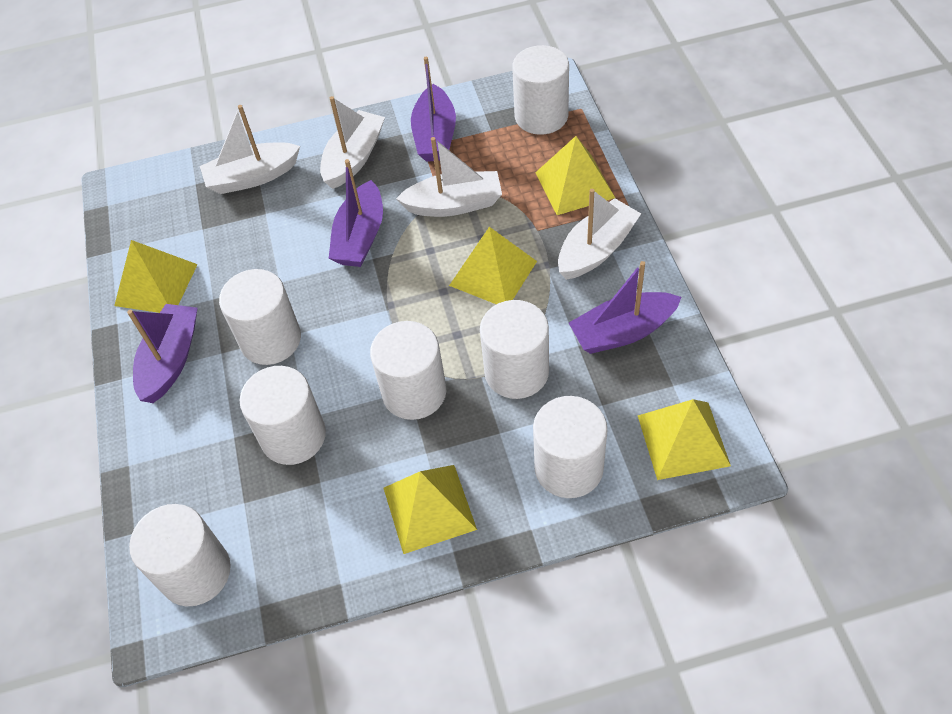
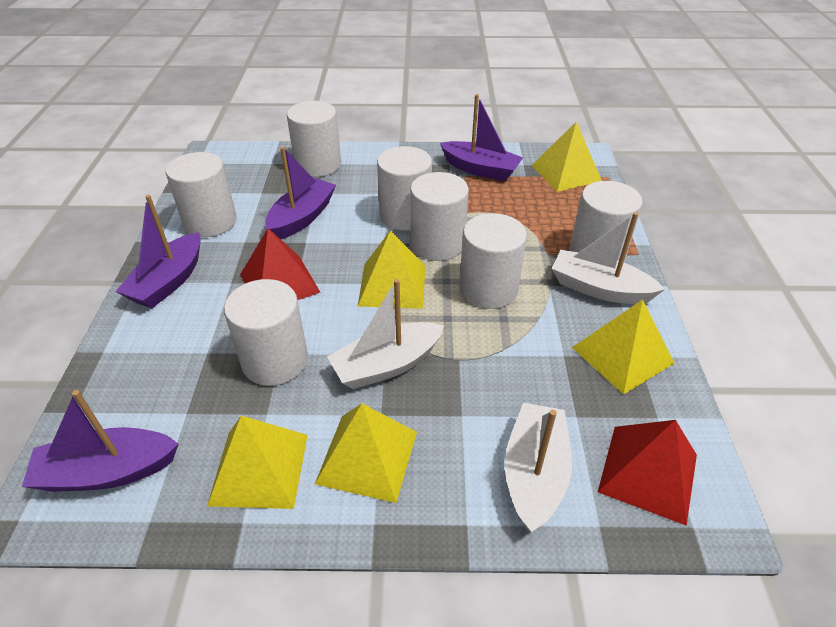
red pyramid: none = 0 -> [240,228,321,300] [598,420,697,526] = 2
white boat: [200,105,300,194] [320,96,385,189] [396,137,502,217] [558,189,641,280] = 4 -> [327,279,444,389] [505,403,572,532] [552,212,665,304] = 3

